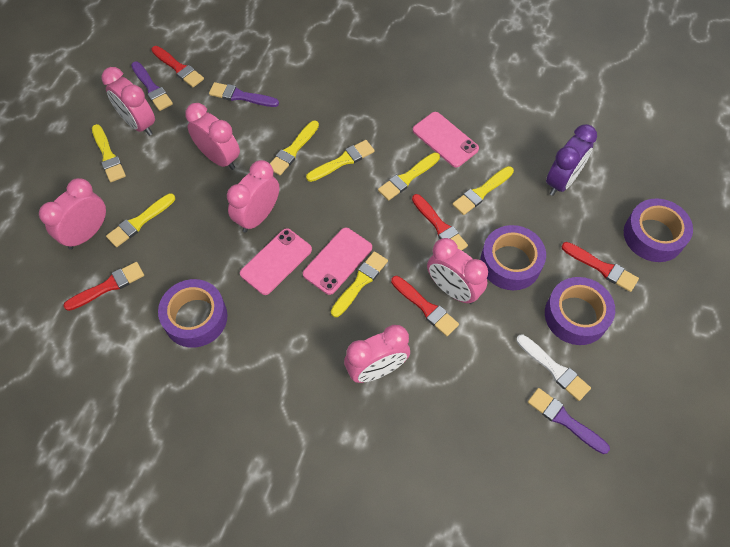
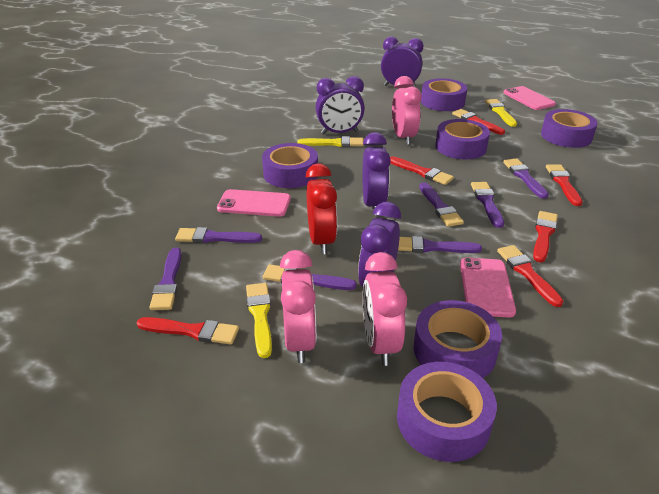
pink clock: [39,178,106,249] [102,67,155,136] [185,103,240,170] [227,160,279,233] [344,325,410,383] [427,238,488,304] = 6 -> [280,250,316,363] [363,252,407,366] [392,76,421,145] = 3
purple brush: [131,62,173,111] [209,82,279,107] [528,388,610,454] = 3 -> [149,247,182,310] [175,227,262,243] [263,264,357,290] [398,236,482,253] [419,182,464,227] [471,182,504,228] [503,158,549,199] = 7
purple clock: [546,124,597,196] = 1 -> [316,76,365,134] [358,202,401,287] [362,132,391,215] [381,36,423,87] = 4
purple tape: [158,279,228,348] [480,225,546,290] [545,277,615,345] [624,198,693,262] = 4 -> [262,143,318,188] [397,362,497,462] [414,300,502,378] [421,78,467,111] [435,119,490,159] [541,109,598,148] = 6
red brush: [63,262,144,311] [151,46,204,87] [391,276,459,336] [412,194,468,250] [561,242,639,292] = 5 -> [136,317,239,344] [390,156,454,185] [452,109,505,135] [497,245,563,307] [533,211,558,263] [546,164,582,206] = 6
red clock: none = 0 -> [306,163,337,254] = 1
white brush: [516,334,591,401] = 1 -> none = 0
yellow brush: [92,124,126,182] [106,193,175,247] [270,120,319,175] [306,140,375,182] [331,251,388,317] [378,152,440,201] [452,166,514,215] = 7 -> [246,283,272,358] [297,136,364,147] [485,99,517,127] = 3

